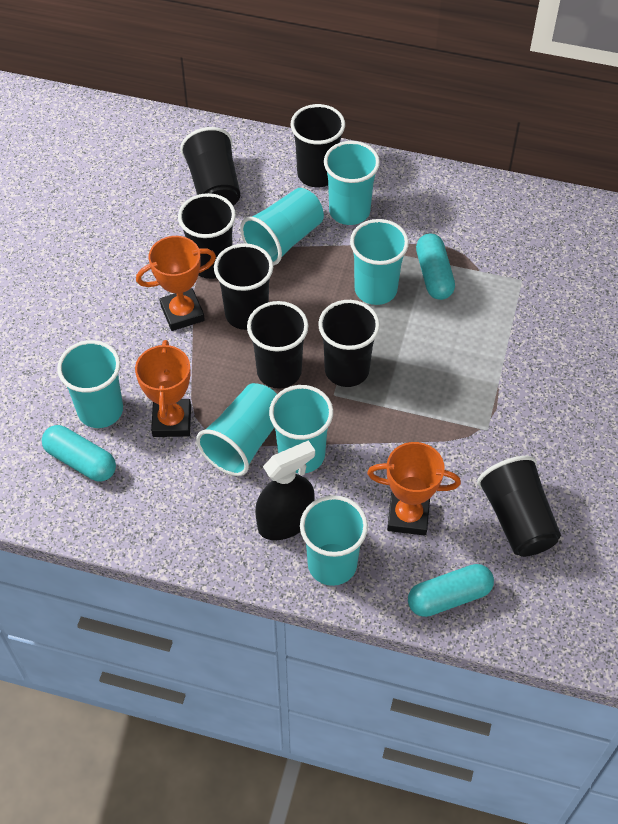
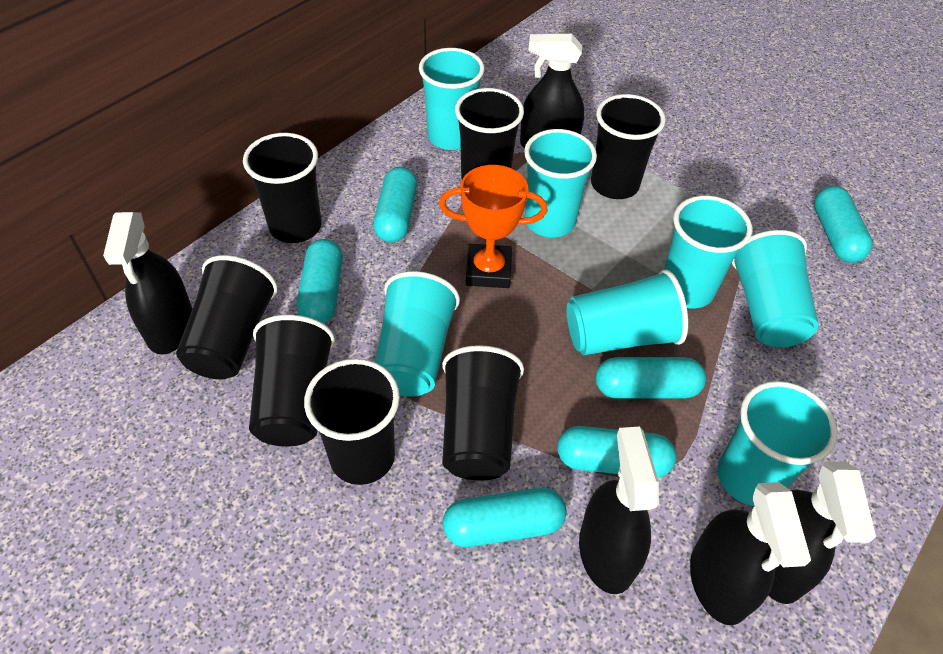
black spray bottle: [255,440,315,540] = 1 -> [103,212,193,355] [520,34,585,148] [579,427,659,594] [690,482,811,625] [768,461,876,604] = 5
orange trophy: [135,340,191,437] [136,236,216,331] [367,442,461,536] = 3 -> [439,165,547,288] = 1
turquoise capsule: [42,425,116,481] [408,564,494,617] [416,233,455,300] = 3 -> [297,239,343,324] [373,167,417,243] [443,488,567,547] [557,426,676,478] [595,357,706,399] [814,186,872,263] = 6

